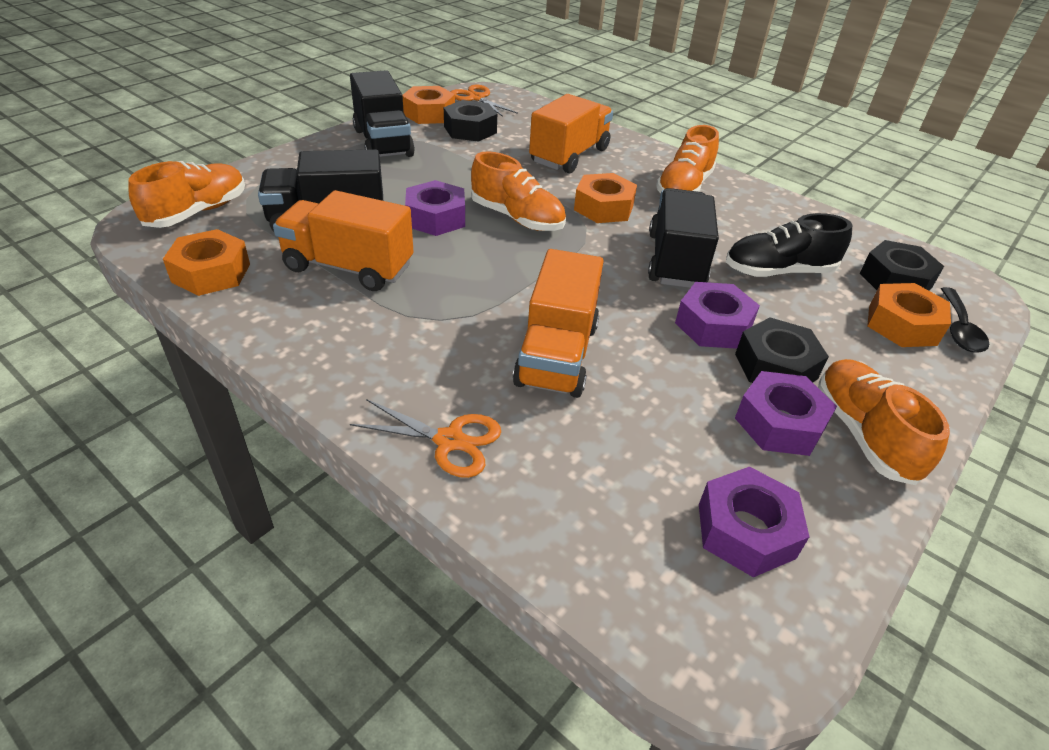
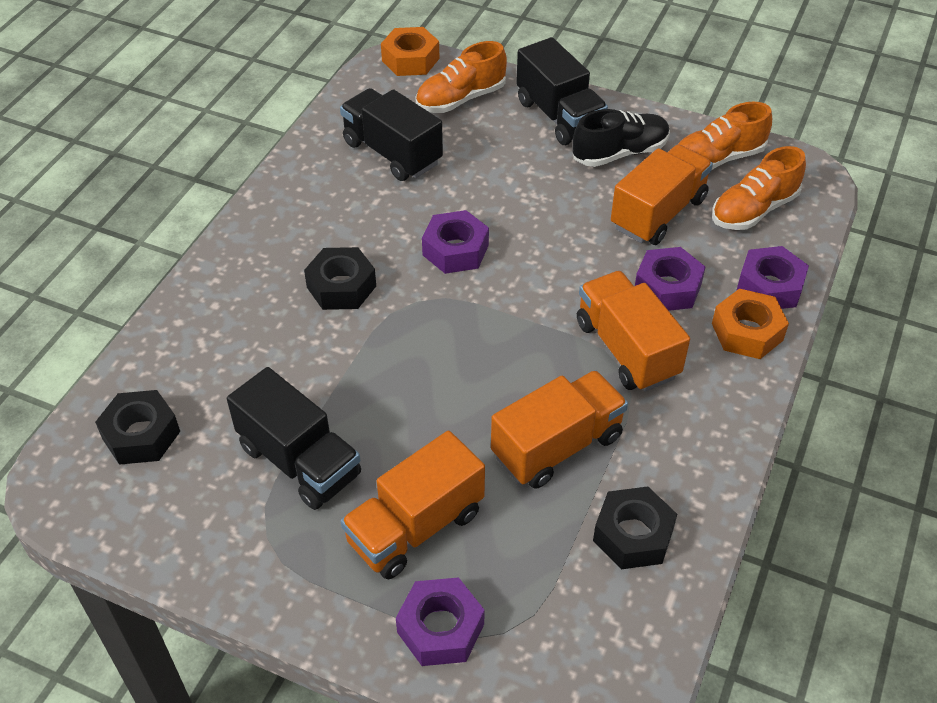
black spoon: [941,287,989,353] = 1 -> none = 0
orange nut: [163,229,250,296] [402,86,455,124] [574,173,637,223] [867,283,951,347] = 4 -> [381,27,440,76] [712,288,789,359] = 2
orange scissors: [350,399,501,478] [451,85,518,117] = 2 -> none = 0
orange shoe: [129,161,245,228] [471,151,566,231] [656,125,719,194] [818,359,950,485] = 4 -> [416,41,507,113] [677,101,772,170] [712,146,806,230] = 3
orange truck: [273,190,414,291] [513,249,604,398] [529,94,613,174] = 3 -> [341,431,485,579] [491,370,628,489] [577,271,690,392] [611,144,713,245] = 4

